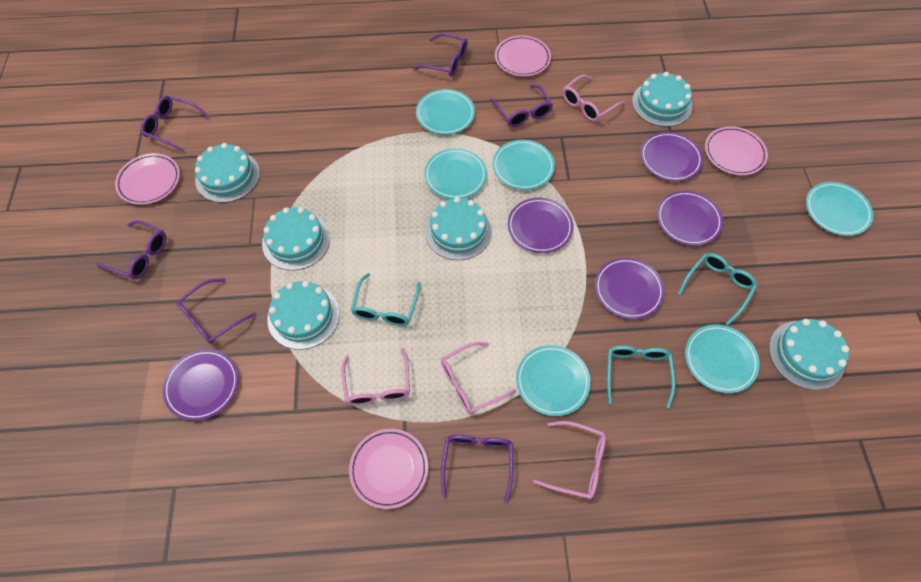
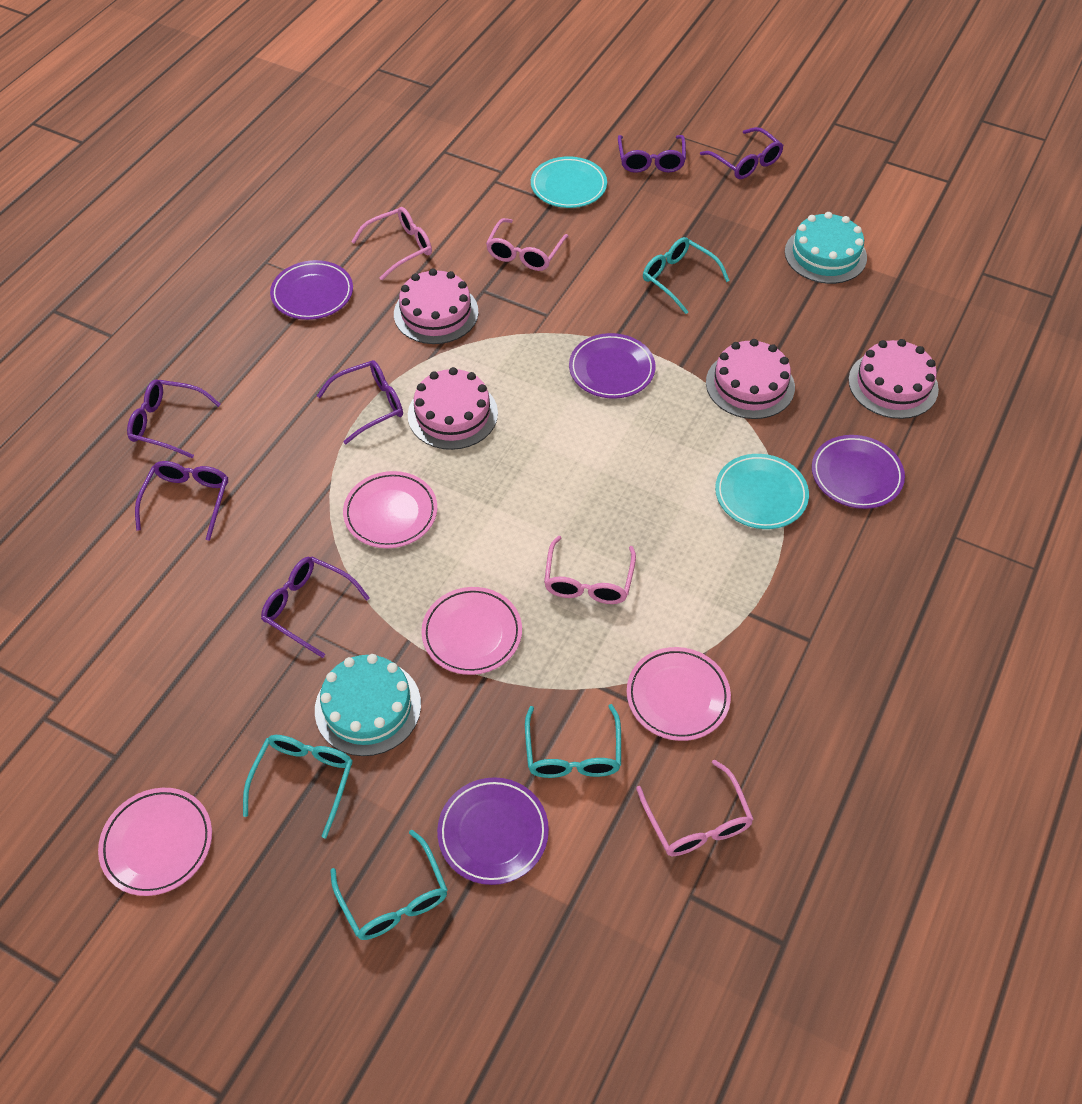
pink cake: none = 0 -> [394,269,478,344] [408,367,498,450] [706,339,795,419] [849,339,939,419] = 4
purple plate: [162,349,239,421] [508,198,573,253] [595,258,665,319] [640,132,703,181] [657,191,723,246] = 5 -> [270,260,353,320] [437,777,549,885] [569,333,655,399] [812,435,905,509] = 4
turquoise cake: [195,143,260,203] [262,207,330,271] [268,281,340,350] [425,197,492,260] [632,72,692,127] [769,319,849,390] = 6 -> [315,654,421,756] [785,212,867,284] = 2
turquoise glasses: [351,273,421,326] [607,346,675,409] [678,253,757,325] = 3 -> [243,735,353,838] [330,829,448,940] [525,704,621,778] [643,237,730,314] = 4
turquoise plate: [416,89,475,135] [424,148,487,199] [493,140,555,190] [516,345,591,416] [685,325,760,393] [806,182,873,236] = 6 -> [531,156,607,208] [715,454,809,529] = 2

